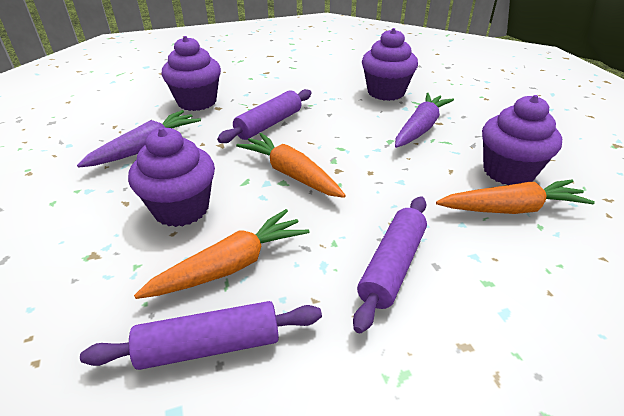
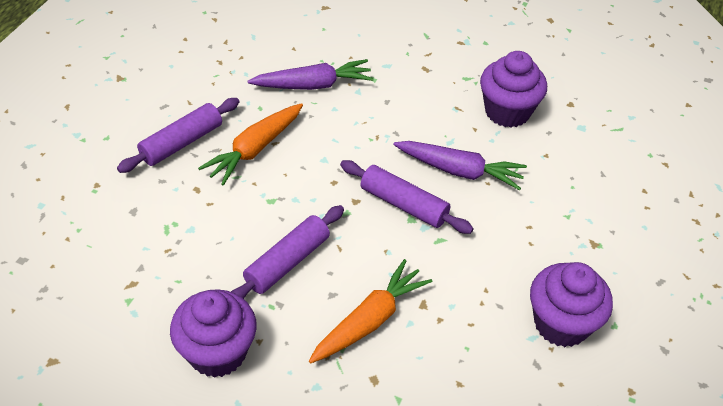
orange carrot: [134,209,310,299] [236,133,346,198] [436,179,595,214] = 3 -> [198,103,303,186] [309,259,432,363] = 2
purple cupcake: [128,128,215,227] [161,36,221,111] [362,28,418,101] [482,95,562,185] = 4 -> [170,289,257,378] [480,51,547,128] [530,262,613,347] = 3

